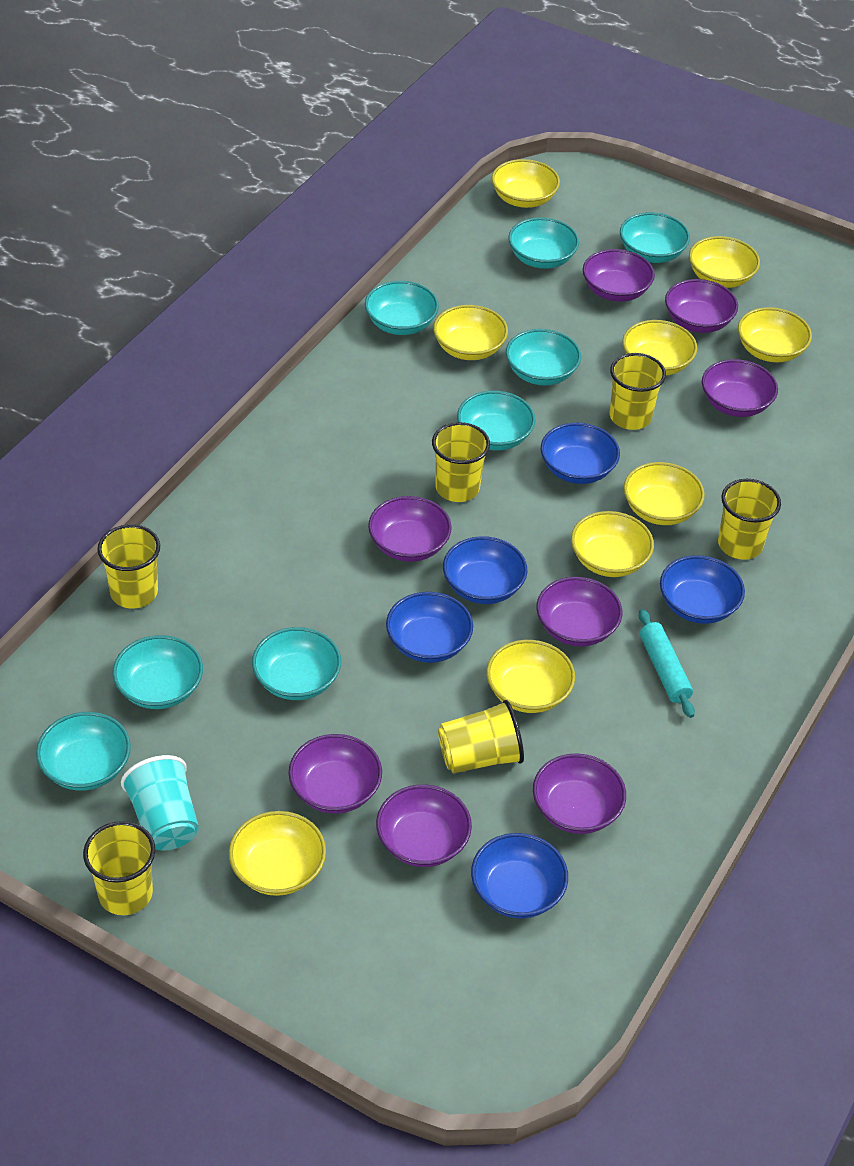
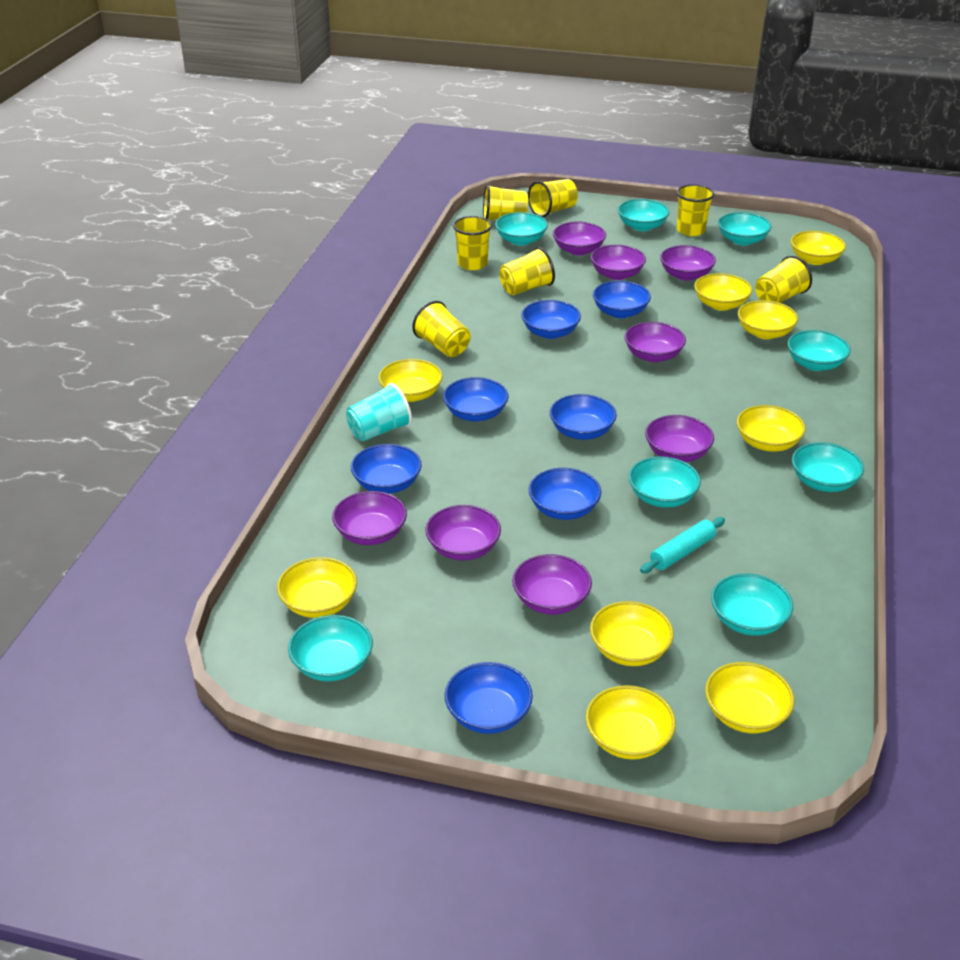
blue bowl: [386,592,473,663] [443,536,527,604] [471,833,568,919] [541,423,620,484] [660,555,745,624] = 5 -> [351,444,422,494] [443,377,508,421] [445,662,533,734] [521,300,581,339] [529,468,601,520] [550,394,617,440] [593,281,651,318] = 7
yellow cup: [83,821,156,915] [97,524,160,608] [432,422,490,502] [438,700,524,773] [610,353,666,430] [718,479,781,560] = 6 -> [412,301,471,357] [453,216,492,270] [483,185,528,220] [499,247,555,295] [528,179,578,217] [676,184,714,236] [755,256,812,303] = 7

